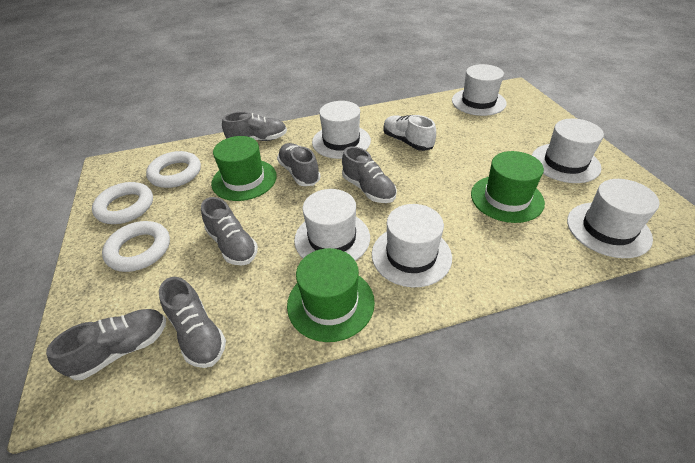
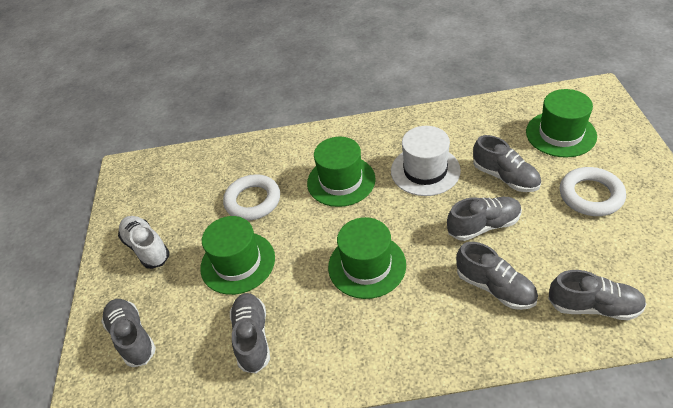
green hat: [211,136,277,201] [287,248,375,342] [471,151,545,223] = 3 -> [200,216,275,295] [307,137,376,207] [328,217,406,299] [526,89,597,158] = 4
white hat: [294,189,370,261] [312,101,371,159] [372,204,452,287] [452,64,507,116] [532,119,604,183] [567,179,660,258] = 6 -> [391,126,461,196] = 1
white ring: [92,182,153,224] [102,221,170,272] [146,151,201,188] = 3 -> [223,174,280,221] [560,167,626,216] = 2

